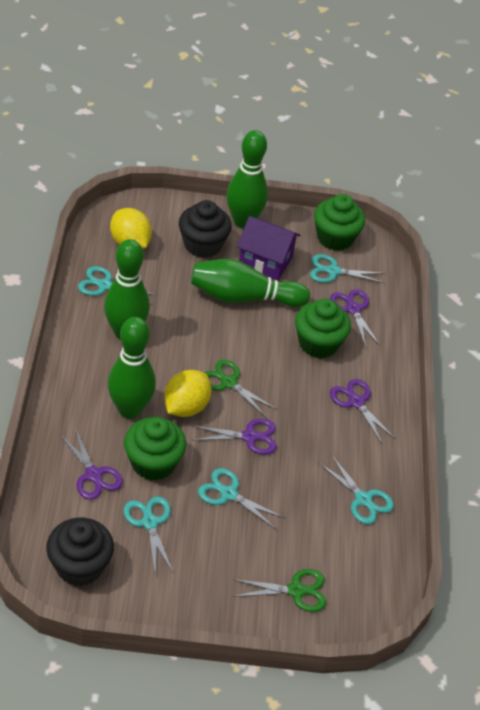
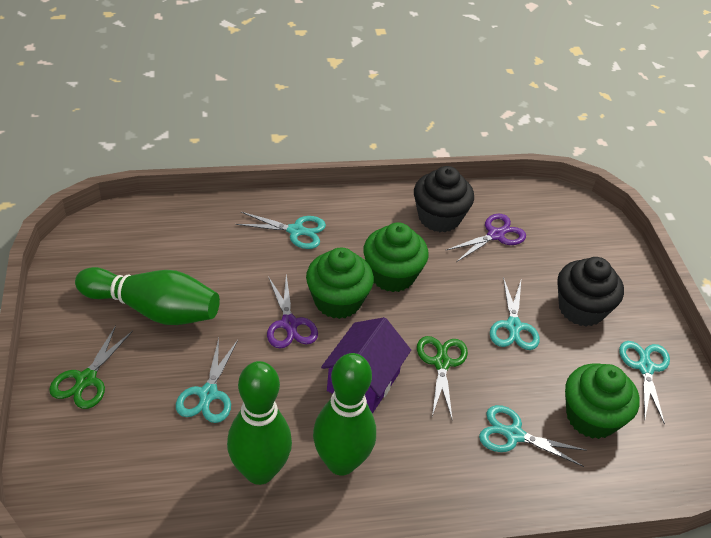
green bowling pin: [104,239,150,340] [107,317,156,419] [191,259,310,307] [227,130,268,229] = 4 -> [75,267,220,325] [227,361,292,485] [313,353,376,476] = 3
purple scissors: [60,427,123,500] [192,419,277,455] [330,289,380,347] [330,379,396,443] = 4 -> [267,274,318,348] [445,214,526,262] = 2
yellow lemon: [110,208,152,249] [164,370,211,417] = 2 -> none = 0

